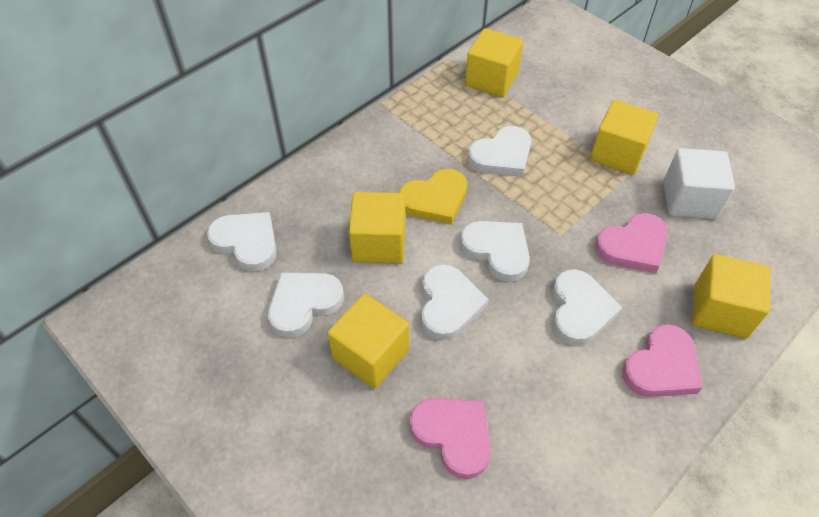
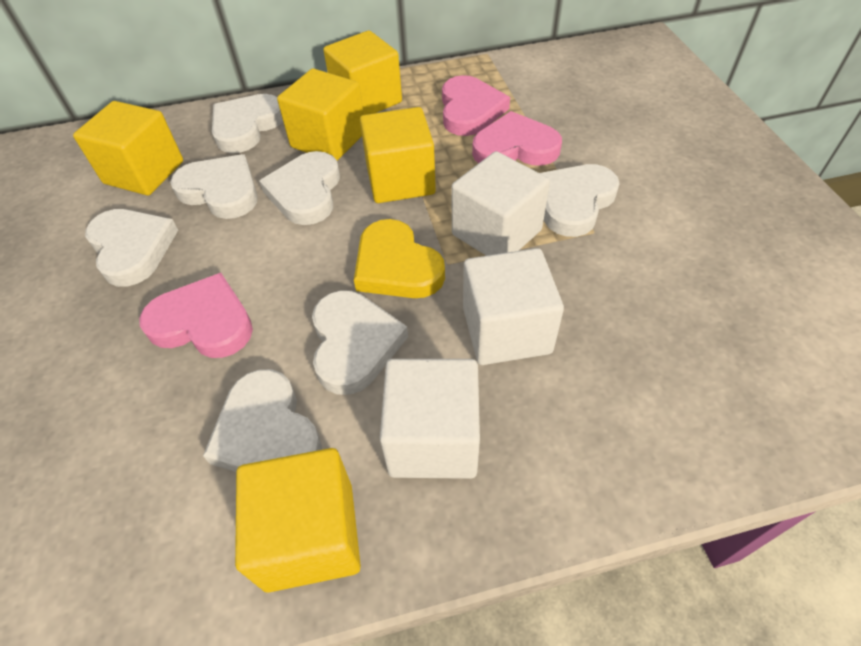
white cube: [664,148,735,219] = 1 -> [380,359,480,479] [451,151,550,256] [463,248,564,365] = 3
white heart: [207,212,277,271] [268,273,344,338] [421,264,489,340] [460,221,530,282] [468,126,531,177] [552,269,622,346] = 6 -> [85,209,178,287] [170,154,258,219] [203,369,322,472] [212,94,283,153] [259,151,340,225] [312,290,408,395] [540,164,620,237] = 7

